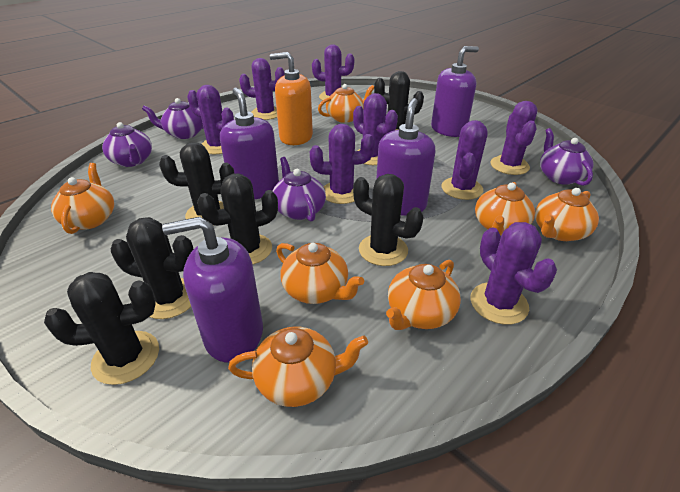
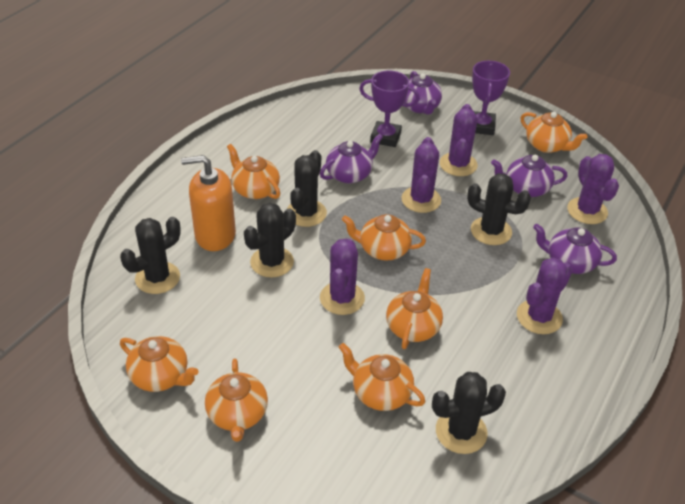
black cactus: [44,272,159,385] [111,217,194,319] [159,142,235,226] [197,174,278,264] [353,174,424,266] [374,71,424,130] = 6 -> [120,217,181,294] [244,203,296,278] [287,150,327,227] [432,372,506,454] [467,173,531,245] = 5
purple cactus: [187,85,234,154] [239,58,285,120] [310,124,375,204] [312,45,355,100] [353,93,398,165] [442,120,488,200] [471,222,557,325] [490,101,538,175] = 8 -> [320,238,365,315] [402,137,441,213] [440,104,478,176] [517,258,572,334] [567,154,619,224] = 5
purple soap dispenser: [162,217,263,363] [220,87,279,199] [376,98,435,216] [431,46,479,137] = 4 -> none = 0
purple trophy: none = 0 -> [359,71,420,147] [472,61,510,135] = 2

